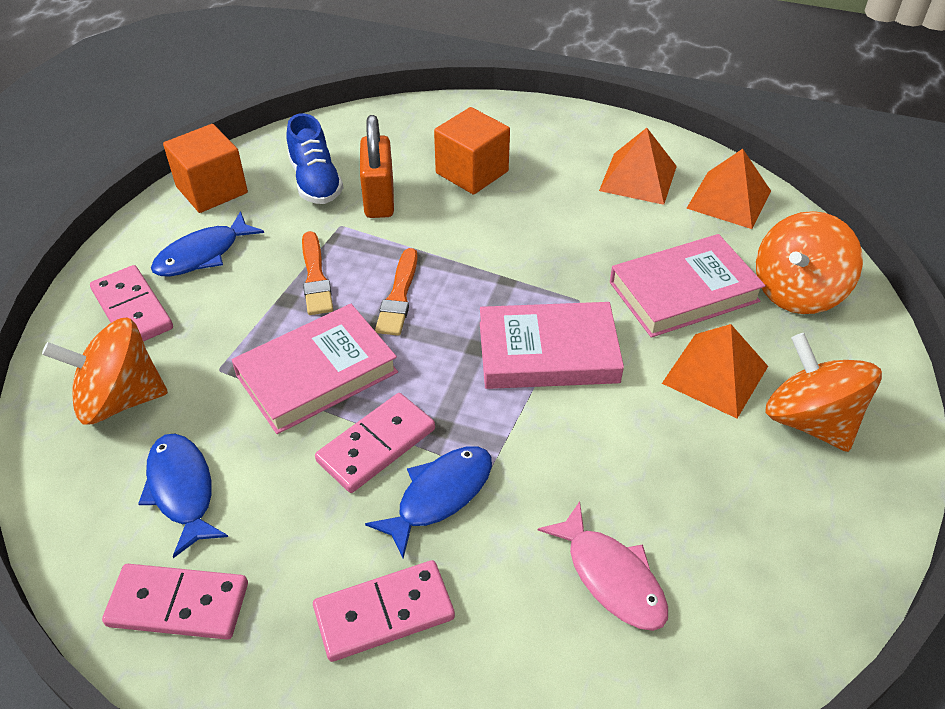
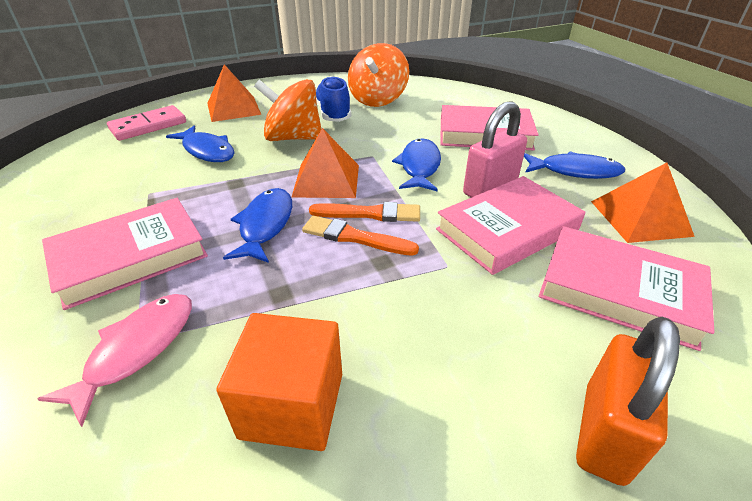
blue fish: [138,434,228,558] [151,211,264,276] [365,446,492,558] = 3 -> [166,125,235,162] [223,188,292,263] [392,138,441,191] [524,151,625,179] = 4
orange cube: [163,124,248,213] [434,107,510,195] = 2 -> [216,313,342,451] = 1
orange spinning top: [42,317,168,425] [756,211,863,314] [765,333,882,452] = 3 -> [254,79,321,141] [348,43,409,107] = 2
pink book: [232,304,398,434] [480,302,624,389] [610,234,766,338] = 3 -> [42,198,208,310] [436,176,585,275] [441,105,539,151] [539,226,715,351] = 4
pink domino: [90,265,173,342] [102,564,248,640] [313,560,455,662] [315,393,435,493] = 4 -> [107,105,186,141] = 1
pink padlock: none = 0 -> [463,101,527,198] = 1

